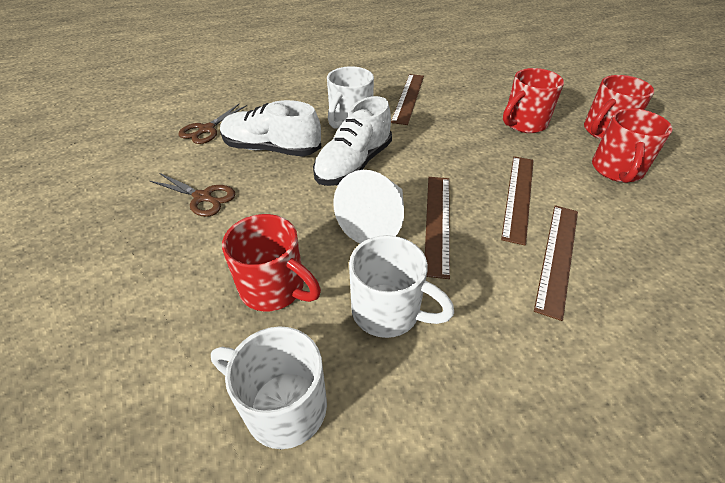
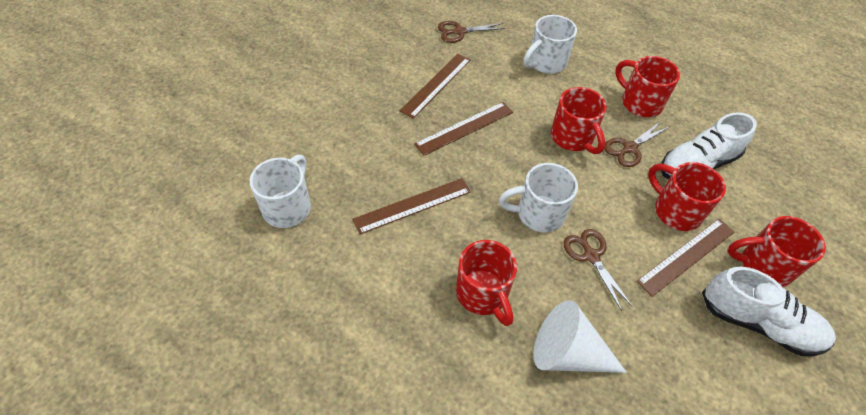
brown scissors: [150,173,235,217] [178,104,247,144] = 2 -> [438,21,506,43] [563,229,633,311] [604,121,669,167] = 3
red mug: [222,214,321,311] [503,68,564,133] [584,75,654,139] [592,109,672,183] = 4 -> [456,240,517,326] [551,87,607,154] [615,56,680,117] [648,162,726,231] [728,216,826,288] = 5

